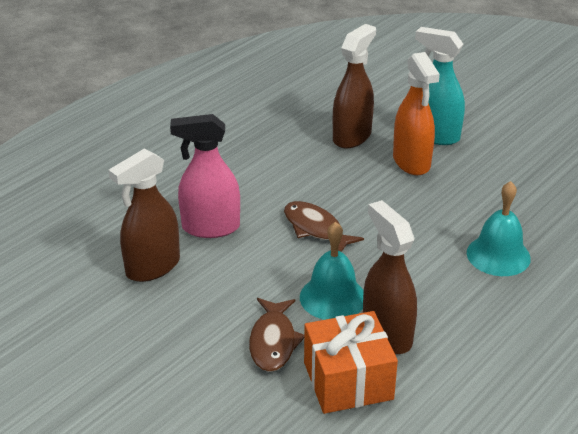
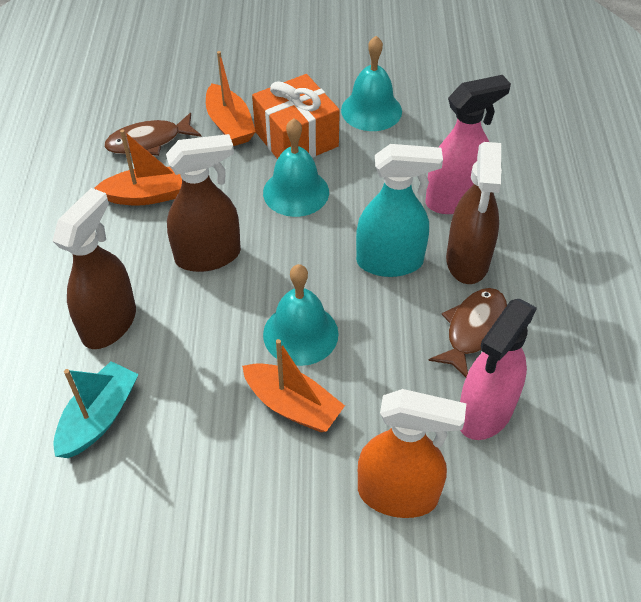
orange boat: none = 0 -> [94,129,182,206] [206,51,256,146] [242,339,345,432] = 3
pink spray bottle: [170,114,240,238] = 1 -> [426,75,511,214] [460,299,537,440] = 2
turquoise bell: [300,222,364,320] [467,181,531,276] = 2 -> [263,118,329,217] [263,264,339,366] [341,36,402,131] = 3
turquoise boat: none = 0 -> [53,361,139,458] = 1

